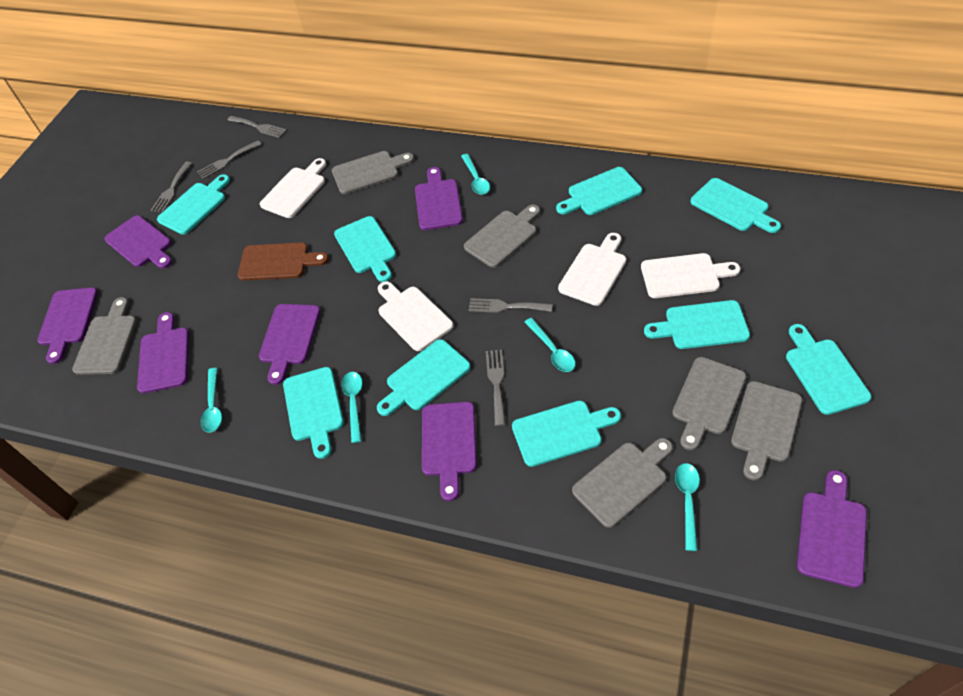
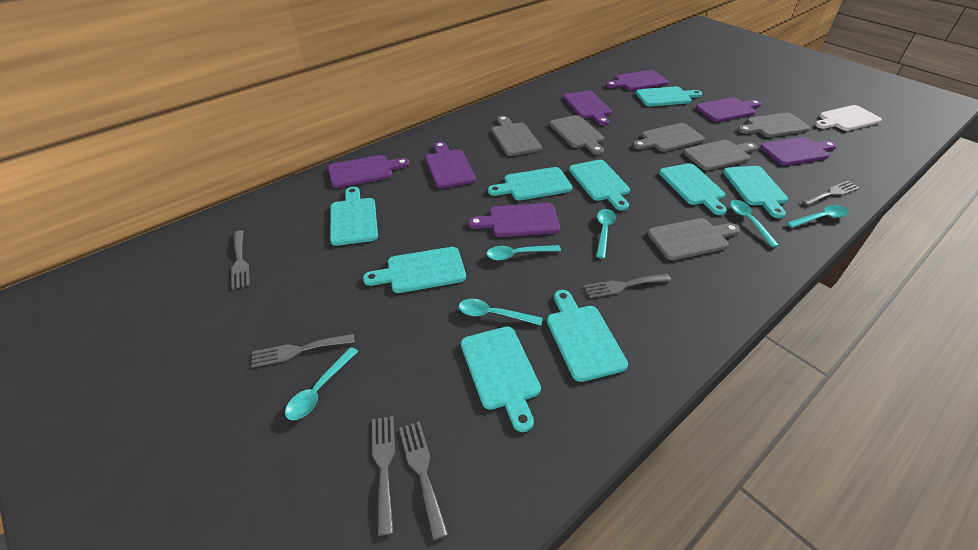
brown cutting board: [238,242,329,281] = 1 -> none = 0
grey fork: [151,162,192,213] [197,141,262,179] [228,116,287,138] [468,298,553,313] [486,350,506,426] = 5 -> [231,230,250,289] [251,334,355,368] [372,416,395,536] [399,421,448,540] [584,274,671,298] [801,181,860,206] = 6
turquoise spoon: [201,368,222,433] [341,372,362,443] [461,154,490,195] [525,318,575,372] [675,463,700,551] = 5 -> [285,347,358,420] [459,299,543,325] [487,245,561,260] [596,209,616,258] [730,200,779,247] [786,205,849,228] = 6
white cutting board: [260,158,326,218] [378,281,454,351] [558,233,626,306] [641,253,741,298] = 4 -> [815,105,882,131] = 1

